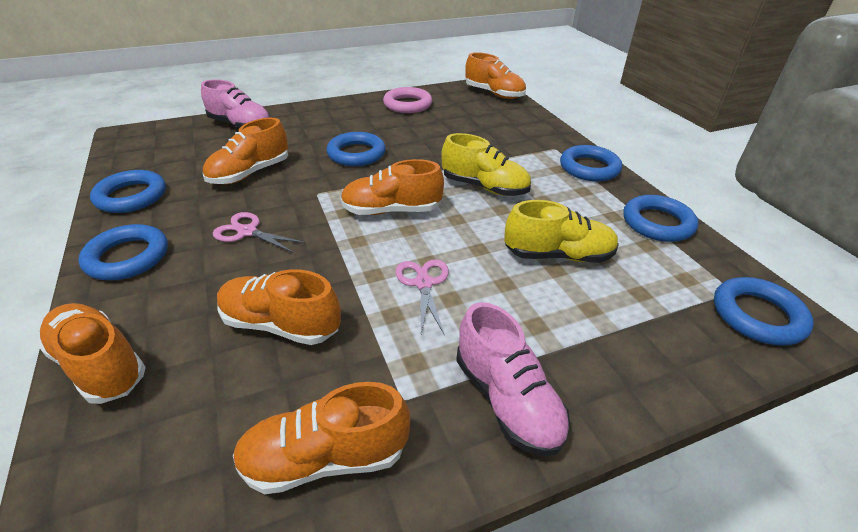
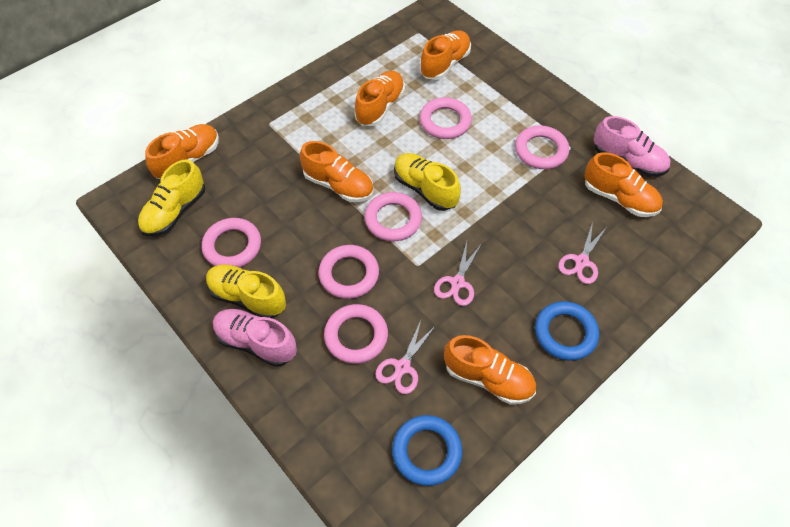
blue ring: [79,224,168,280] [90,170,166,213] [326,132,386,166] [560,145,622,181] [623,195,698,242] [714,277,814,346] = 6 -> [392,415,462,486] [535,301,599,361] = 2
pink ring: [383,87,432,113] = 1 -> [202,218,261,268] [318,245,379,299] [324,304,388,364] [365,192,422,242] [420,97,472,139] [515,125,569,169] = 6
pink scissors: [213,212,305,253] [395,259,449,334] = 2 -> [375,320,436,394] [434,242,482,306] [558,222,607,284] = 3
yellow shoe: [441,133,531,196] [504,200,619,263] = 2 -> [138,159,205,237] [206,264,286,319] [394,153,461,211] = 3

